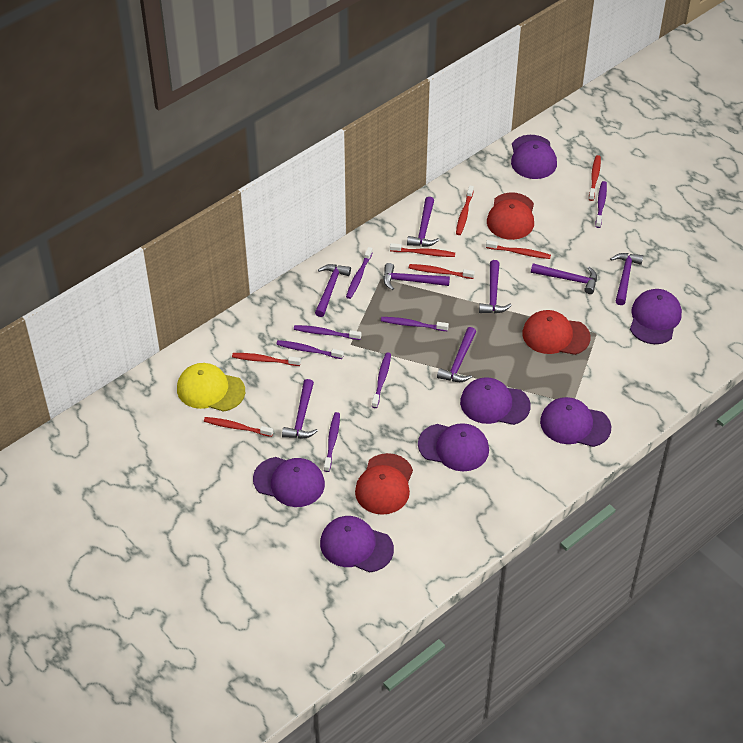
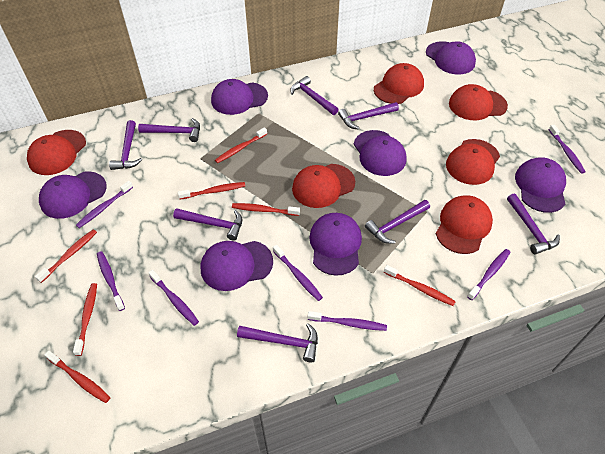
red cap: [355,453,413,515] [487,192,534,240] [522,310,591,355] = 3 -> [27,130,86,175] [292,164,355,208] [374,63,424,104] [436,195,493,254] [446,139,500,185] [449,84,508,120] = 6
yellow cap: [177,363,245,412] = 1 -> none = 0

